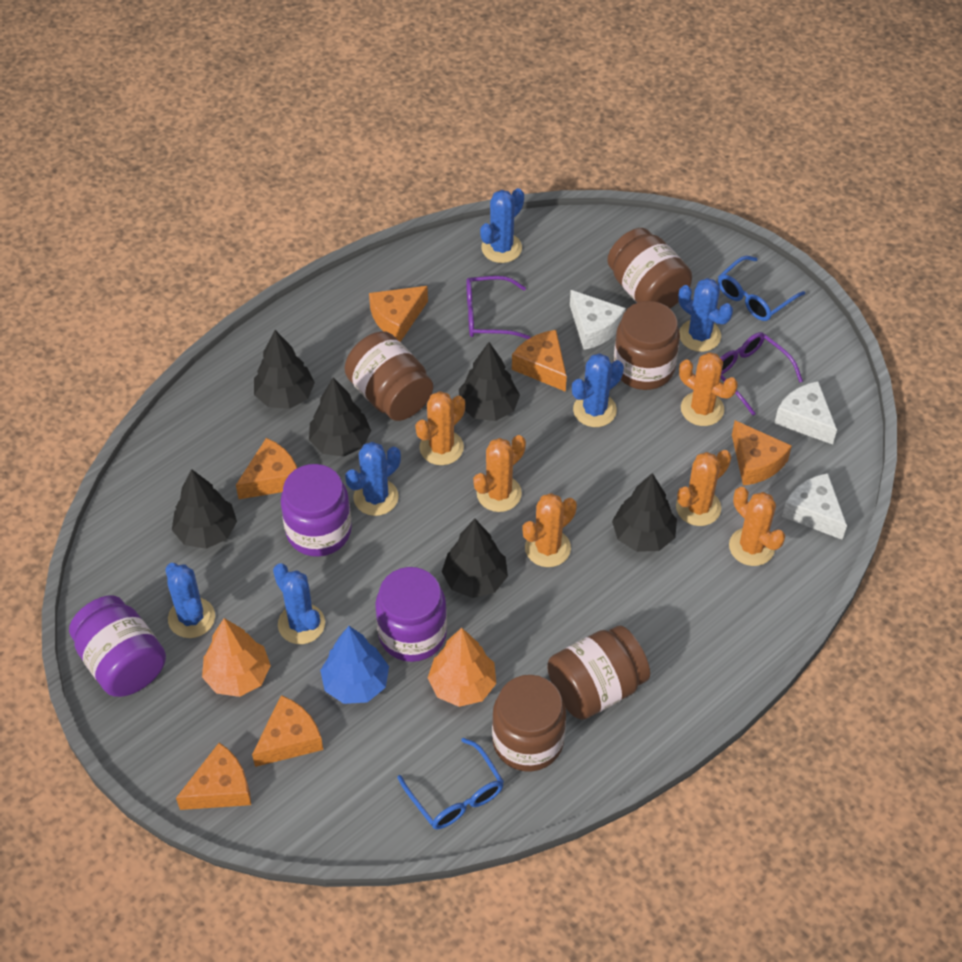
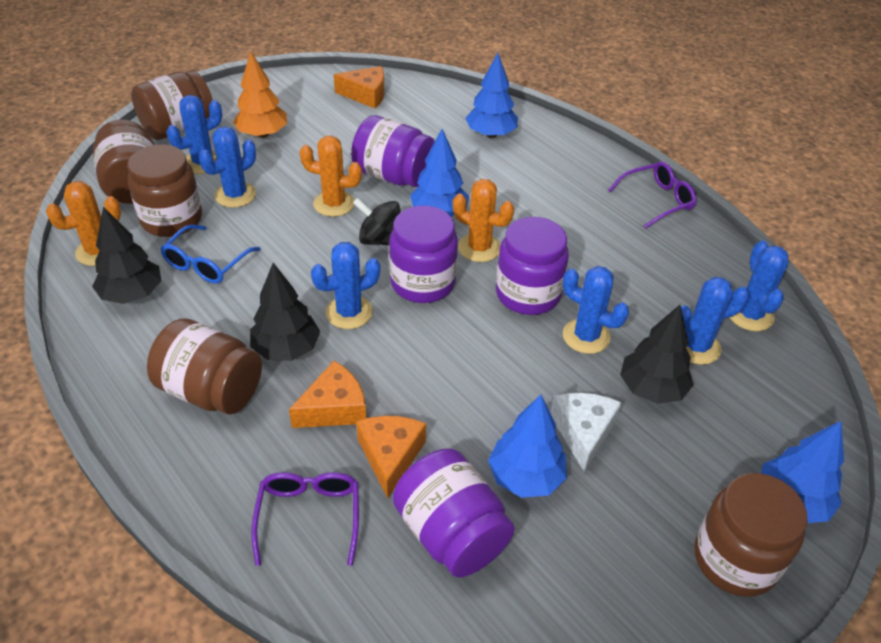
black spinning top: none = 0 -> [353,198,401,245] = 1
black tree: [172,469,237,549] [254,330,315,409] [309,377,371,457] [442,519,508,598] [459,342,520,421] [612,473,677,552] = 6 -> [92,207,161,304] [250,263,320,361] [620,305,693,404] = 3
blue glasses: [397,738,504,829] [718,256,805,321] = 2 -> [160,224,260,284] = 1
blue tree: [320,626,389,704] = 1 -> [410,129,469,217] [465,53,518,138] [488,395,567,498] [761,421,844,523] = 4
orange cactus: [415,391,465,465] [473,435,526,512] [522,493,577,567] [676,450,731,526] [679,352,738,426] [729,487,785,566] = 6 -> [46,181,121,266] [300,136,362,217] [453,179,514,262] = 3
orange cheese: [176,743,251,810] [236,438,297,499] [252,695,323,767] [369,286,428,342] [512,330,567,392] [732,420,792,486] = 6 -> [289,361,366,428] [334,66,384,108] [356,416,426,498] = 3
orange tree: [202,618,271,697] [428,628,496,707] = 2 -> [233,51,287,138] = 1
purple jar: [69,595,166,697] [281,464,352,557] [375,567,447,662] = 3 -> [351,115,435,187] [389,206,458,303] [393,449,515,578] [496,217,569,315] = 4
white cheese: [570,290,626,350] [774,381,837,445] [782,473,847,540] = 3 -> [550,393,621,472] = 1

